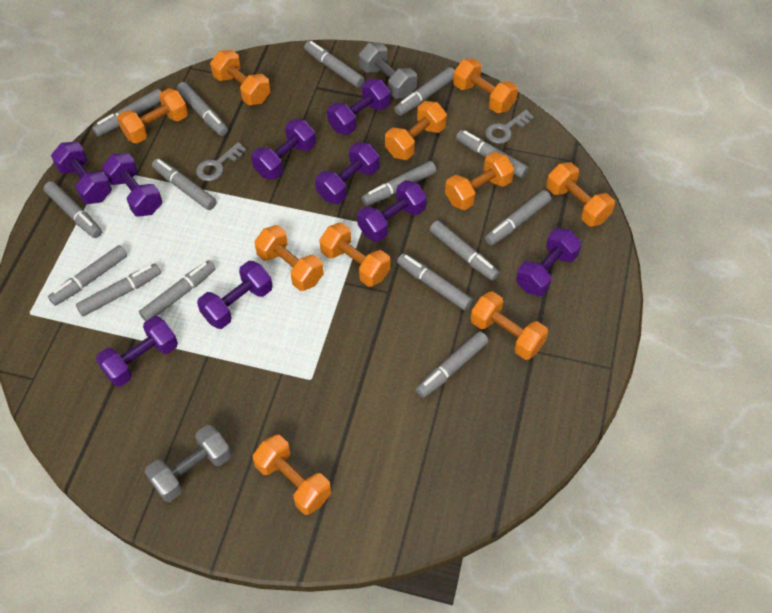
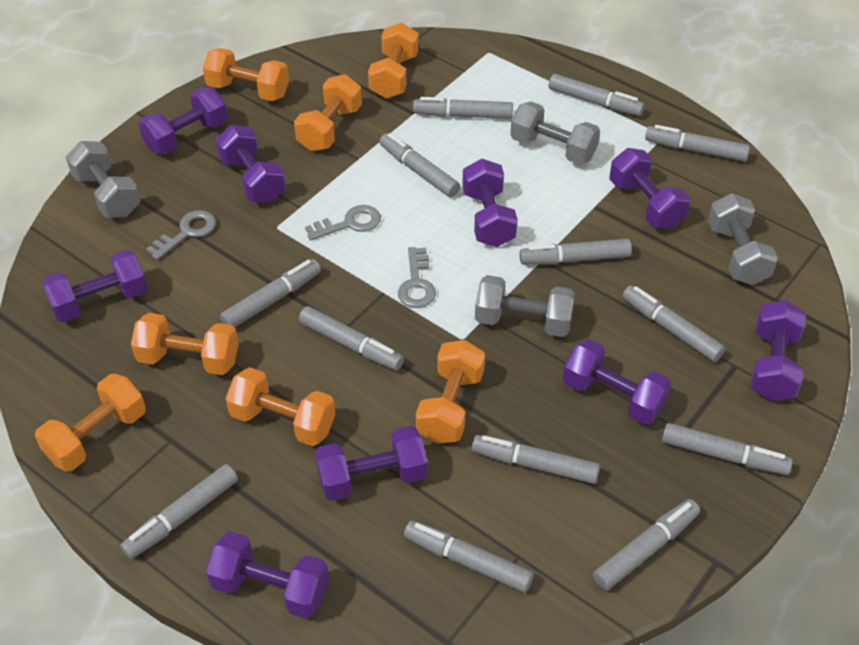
grey dumbbell: [145,425,231,502] [359,43,417,99] = 2 -> [66,141,140,217] [475,275,575,337] [510,102,600,165] [708,193,778,285] = 4
grey key: [196,142,247,181] [485,110,534,144] = 2 -> [146,210,216,260] [305,205,381,240] [398,247,436,308] = 3
grey marker: [43,181,102,238] [48,245,127,306] [76,264,161,316] [92,89,161,137] [139,260,216,321] [152,158,217,210] [176,82,228,136] [304,41,365,88] [362,161,436,206] [394,67,455,116] [397,253,473,310] [416,331,489,398] [430,220,500,281] [456,130,528,178] [485,190,551,245] = 15 -> [120,464,238,559] [220,259,321,328] [299,306,404,371] [380,133,460,197] [404,521,534,593] [413,97,513,119] [472,435,600,484] [519,239,632,265] [549,74,645,116] [593,499,700,590] [622,285,725,362] [645,125,750,162] [662,423,793,475] = 13
orange dumbbell: [117,88,188,143] [210,50,270,105] [253,435,331,515] [254,225,324,291] [319,222,391,287] [385,101,447,160] [445,152,514,210] [453,58,518,113] [471,291,548,360] [546,162,615,226] = 10 -> [35,374,146,471] [131,313,239,375] [203,48,289,101] [225,367,335,446] [294,74,362,151] [368,23,419,99] [416,340,485,443] = 7

